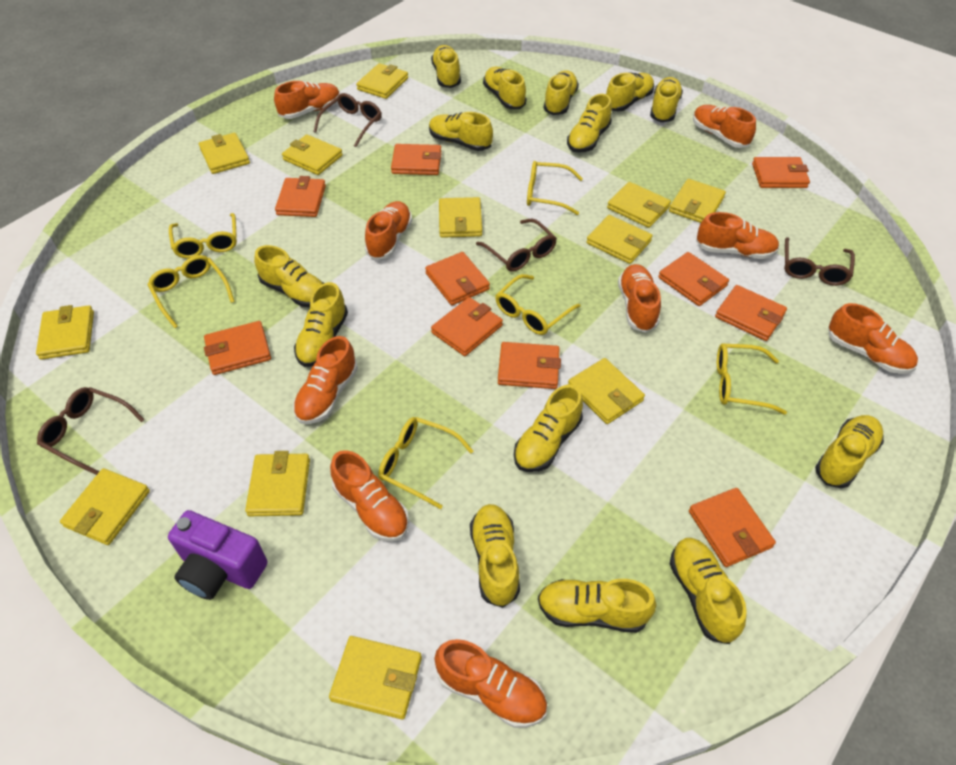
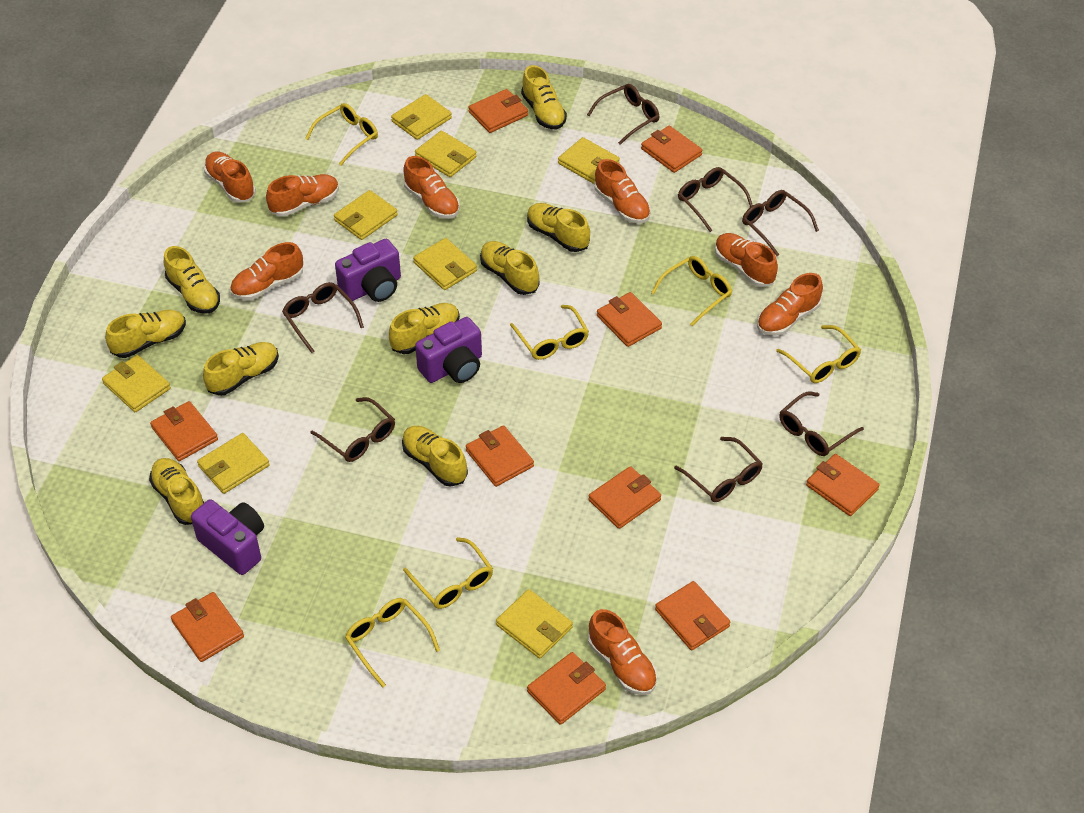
brown glasses: [37,387,145,475] [313,93,382,147] [476,219,557,272] [784,237,855,286] = 4 -> [282,282,364,353] [310,397,395,462] [587,84,659,145] [674,437,763,502] [678,167,753,232] [742,190,819,256] [779,392,864,456] = 7
orange shoe: [274,81,340,119] [293,336,358,424] [330,450,409,542] [365,201,412,260] [435,639,547,728] [618,264,661,333] [693,105,756,148] [696,212,779,259] [828,303,918,374] = 9 -> [204,152,256,203] [230,242,303,300] [266,174,339,217] [403,156,460,219] [588,609,657,695] [594,159,651,224] [715,233,778,287] [757,273,823,336] = 8
purple camera: [168,510,267,600] = 1 -> [191,499,264,575] [335,239,401,302] [415,317,482,383] = 3
yellow shoe: [254,245,324,307] [294,282,348,367] [429,112,493,151] [431,45,461,88] [470,504,520,608] [483,67,526,109] [514,385,583,472] [538,579,656,633] [543,70,579,115] [567,94,612,153] [606,72,654,112] [650,77,683,122] [670,538,747,644] [815,415,884,488] = 14 -> [105,310,186,358] [149,458,204,525] [164,246,220,314] [203,342,279,396] [389,303,460,354] [402,426,468,486] [480,241,539,295] [521,65,567,129] [527,203,590,252] = 9
yellow wallet: [36,305,94,360] [60,468,150,545] [199,133,250,174] [245,451,310,516] [282,134,343,175] [329,636,422,719] [356,63,408,99] [439,197,482,238] [568,358,645,424] [586,215,653,264] [607,182,671,228] [669,179,726,223] = 12 -> [102,355,171,412] [197,433,270,494] [334,190,398,240] [391,94,452,140] [413,238,477,290] [415,131,476,177] [496,589,573,659] [558,137,620,184] = 8

